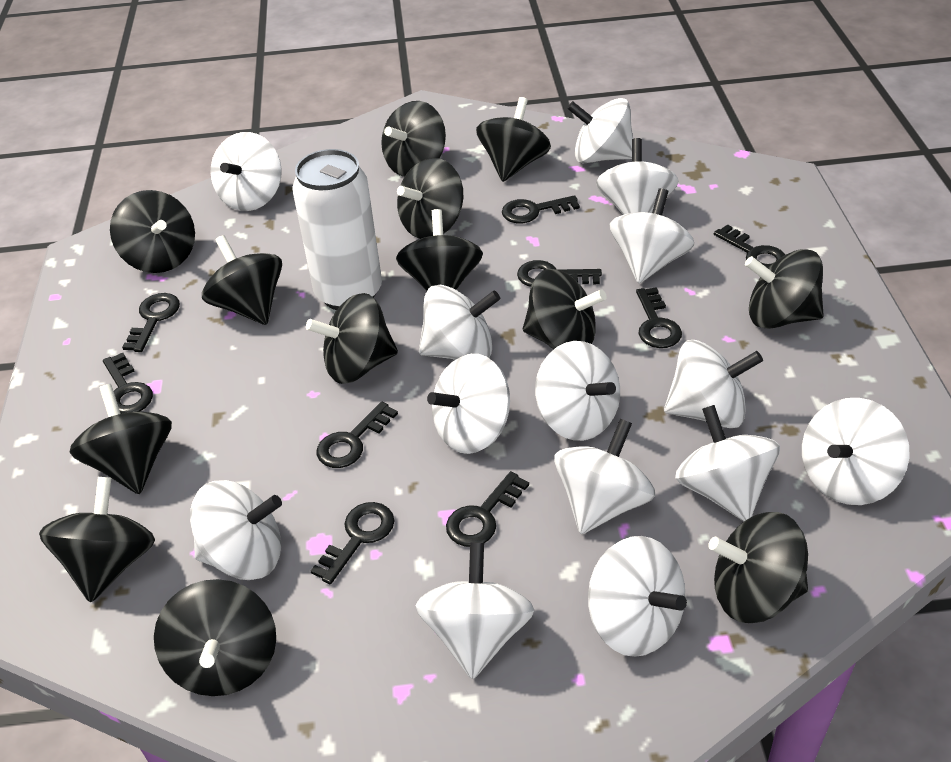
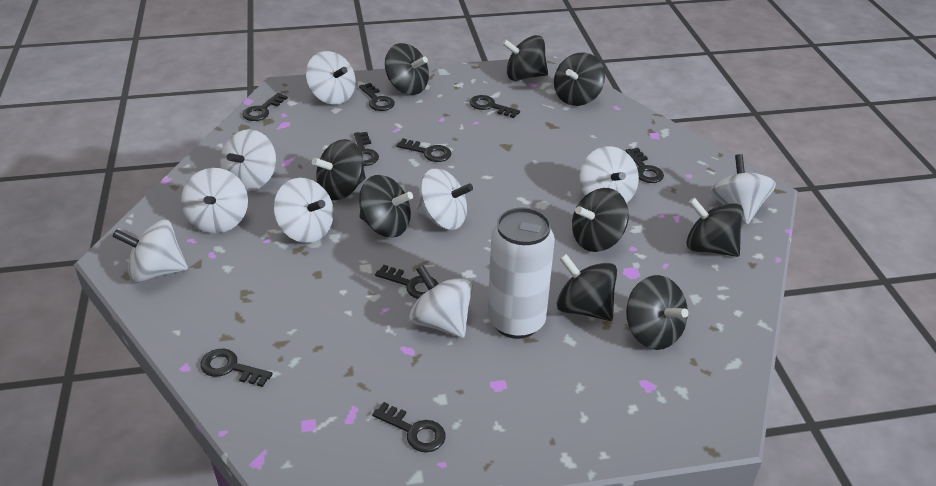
black spinning top: [39,477,155,603] [70,384,172,494] [110,190,195,273] [154,579,276,696] [202,235,282,325] [306,293,398,384] [381,101,446,177] [396,209,483,291] [397,158,463,239] [476,97,551,182] [523,269,607,349] [708,512,808,623] [745,249,824,329] = 13 -> [312,139,366,200] [359,175,413,238] [385,43,429,95] [502,35,548,81] [554,53,605,106] [557,254,617,321] [572,188,629,252] [626,275,688,350] [686,197,744,257] = 9
white spinning top: [190,480,282,580] [211,132,282,211] [416,542,534,679] [419,285,500,360] [427,354,510,454] [535,341,620,441] [554,419,655,534] [567,98,633,163] [588,536,687,657] [596,138,678,215] [610,188,694,284] [664,340,763,428] [675,405,780,521] [802,398,910,505] = 14 -> [112,220,188,283] [181,168,248,233] [220,129,276,191] [274,178,334,243] [306,51,355,105] [409,265,473,338] [416,168,473,230] [580,146,639,203] [710,154,776,225] = 9

